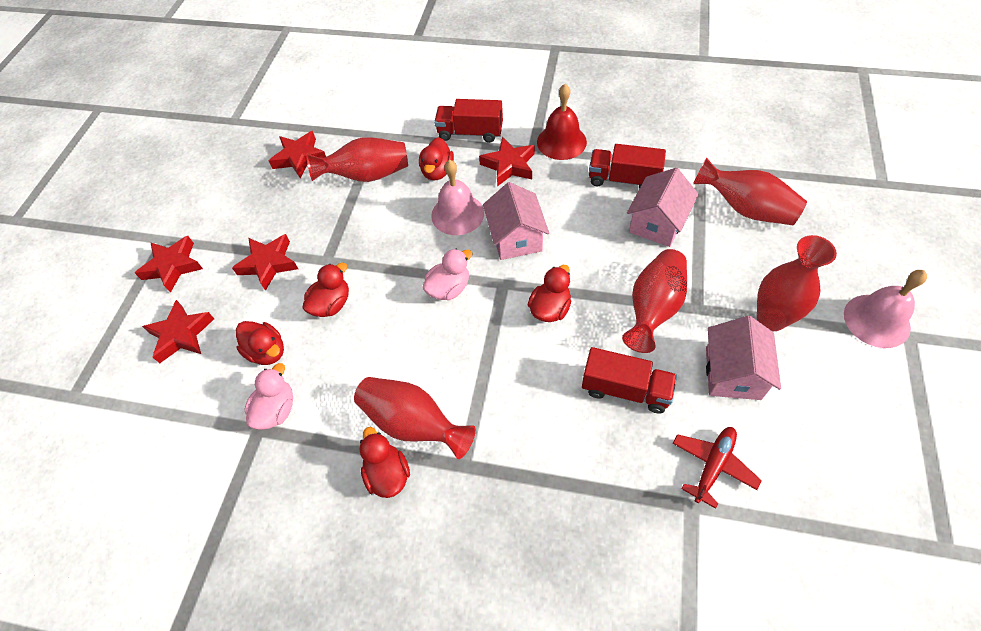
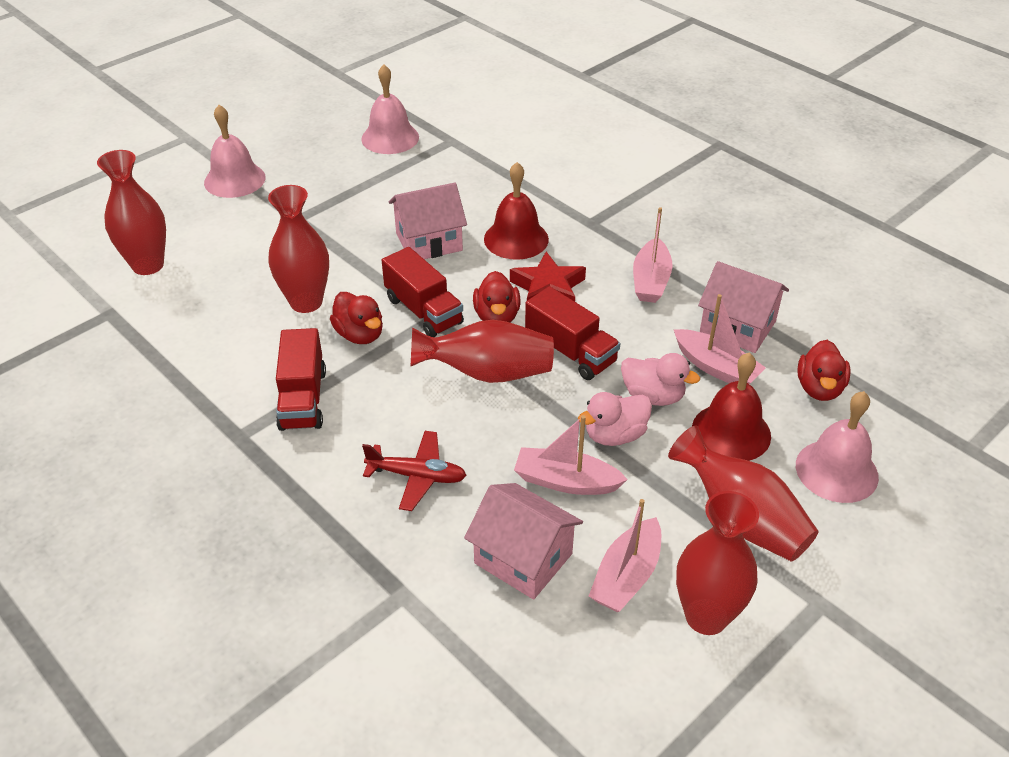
pink bell: [431,160,484,235] [844,270,927,348] = 2 -> [204,105,266,198] [361,64,419,154] [796,391,879,503] = 3
pink boat: none = 0 -> [514,415,628,495] [589,499,661,612] [633,207,672,303] [673,294,766,384] = 4
red bell: [537,84,587,160] = 1 -> [484,162,549,260] [692,353,771,461] = 2
red duck: [236,321,284,365] [302,263,349,317] [360,427,410,498] [419,137,454,180] [527,265,571,322] = 5 -> [330,292,383,344] [473,271,520,322] [797,340,851,401] = 3
red star: [135,236,203,293] [142,300,214,363] [232,234,298,291] [269,131,326,179] [479,137,535,186] = 5 -> [510,252,586,301] = 1

